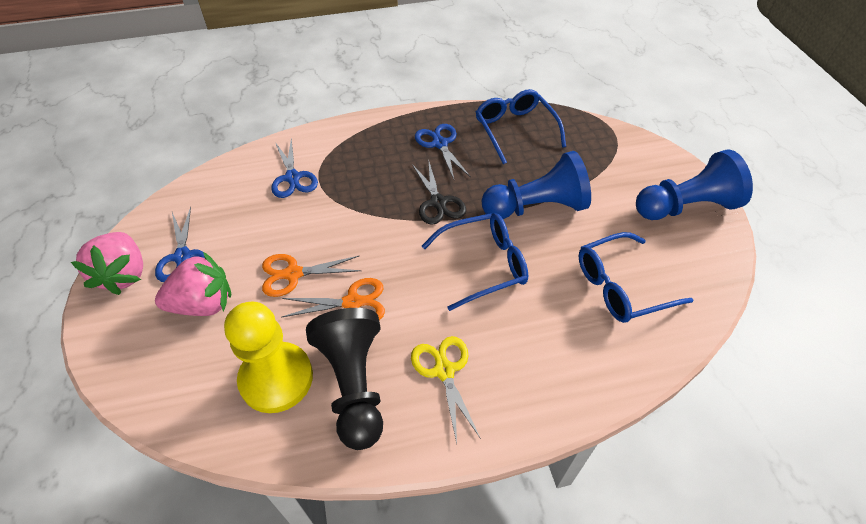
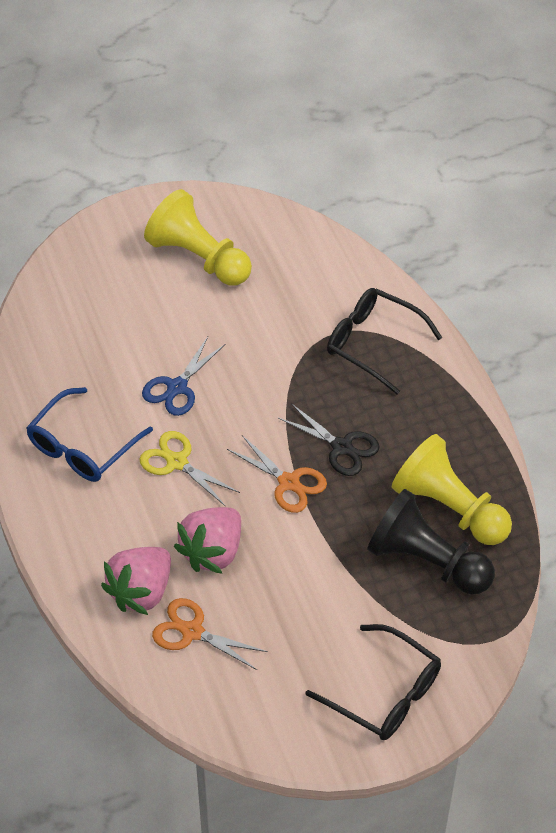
black glasses: none = 0 -> [306,624,441,740] [327,288,443,394] = 2
blue glasses: [422,213,528,311] [476,89,566,164] [579,232,693,323] = 3 -> [26,387,153,482] = 1
blue pawn: [481,151,591,219] [636,149,753,220] = 2 -> none = 0
blue scissors: [155,207,205,282] [271,138,318,198] [415,124,471,179] = 3 -> [142,337,226,416] = 1
yellow pawn: [224,301,313,413] = 1 -> [144,189,252,286] [392,434,512,545] = 2

